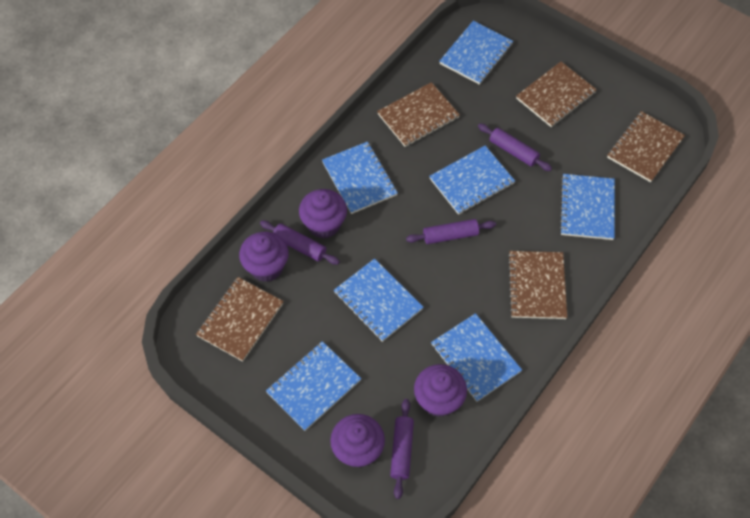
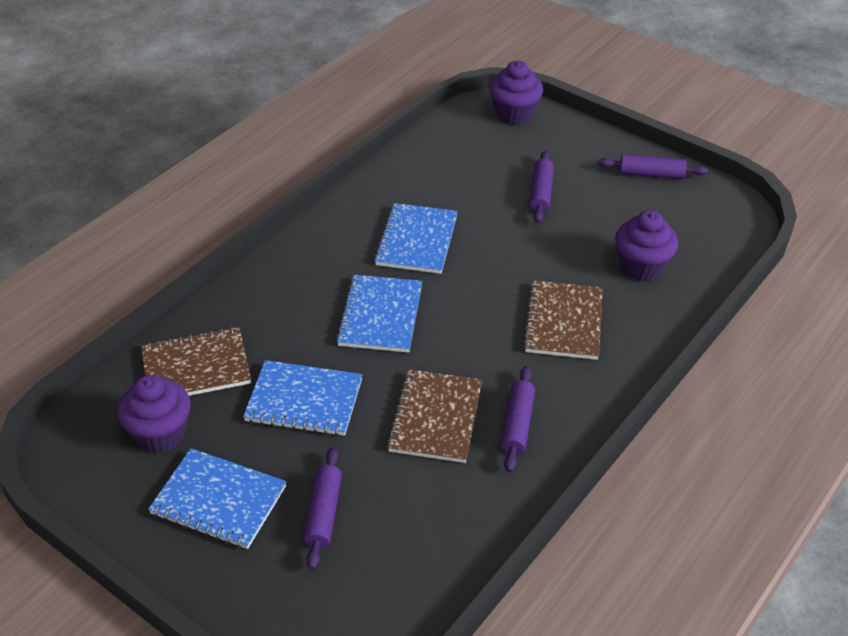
blue notebook: [266,341,361,431] [322,142,398,214] [334,258,423,342] [429,145,515,215] [431,313,522,402] [439,21,513,85] [559,174,615,240] = 7 -> [148,448,287,549] [243,360,363,436] [336,275,422,353] [374,203,458,274] = 4
brown notebook: [196,277,284,362] [377,82,460,147] [507,251,567,319] [516,62,597,127] [607,111,685,182] = 5 -> [141,327,251,396] [386,369,483,463] [523,280,603,360] = 3
purple cupcake: [239,232,289,282] [299,189,347,238] [330,414,385,467] [414,364,467,417] = 4 -> [118,375,191,453] [489,61,543,125] [615,210,678,282] = 3

